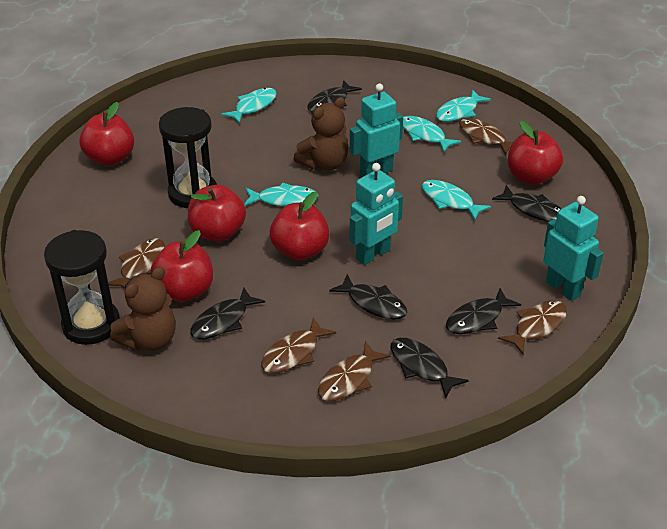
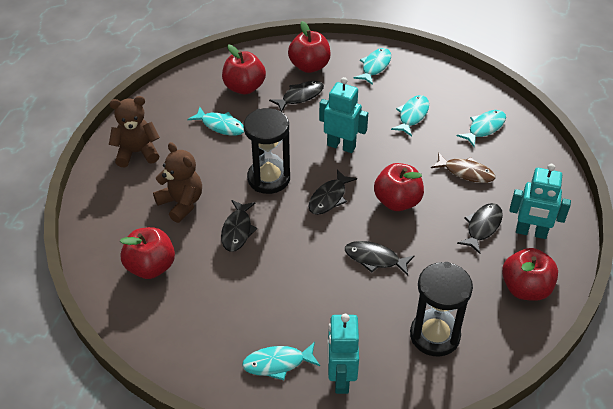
black fish: [190,287,265,340] [307,80,362,112] [329,274,407,319] [391,338,469,399] [446,288,521,334] [492,185,562,222] = 6 -> [221,200,257,252] [269,81,324,112] [309,169,357,215] [345,241,414,276] [457,203,503,254] = 5
brown fish: [108,238,165,289] [261,318,336,373] [318,341,391,401] [459,118,513,155] [498,300,567,355] = 5 -> [431,152,495,183] = 1

